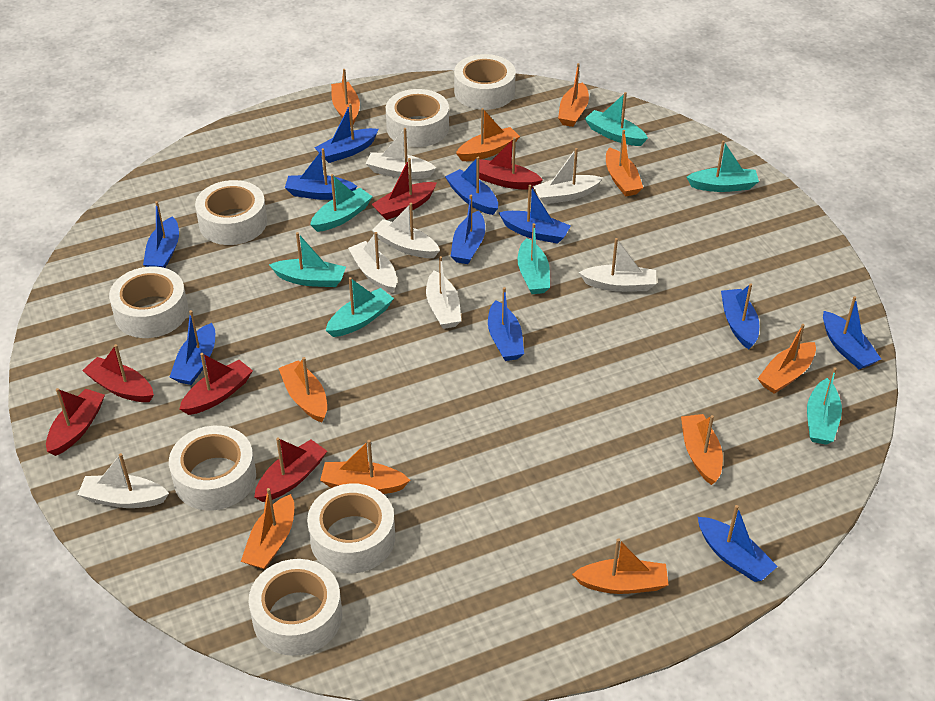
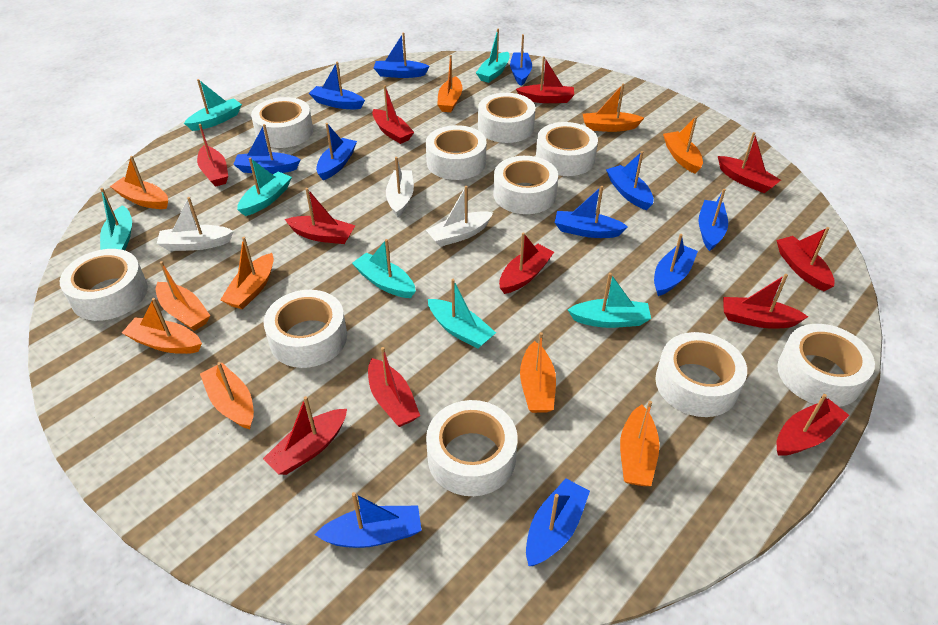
red boat: [46,388,105,456] [82,344,154,402] [179,353,253,415] [254,437,327,502] [371,158,437,220] [479,137,543,190] = 6 -> [197,124,228,187] [263,396,347,475] [285,188,356,244] [368,347,420,427] [372,86,414,144] [499,232,554,294] [516,56,574,103] [718,132,781,193] [723,274,808,329] [776,227,835,291] [777,394,849,456] = 11
white boat: [78,453,169,508] [348,232,397,293] [366,128,436,179] [372,203,440,258] [426,256,461,329] [533,148,603,204] [579,238,656,292] = 7 -> [157,197,234,251] [386,157,414,217] [426,186,493,247] = 3
white tape: [109,267,188,338] [169,426,256,510] [195,180,267,245] [249,559,342,656] [307,484,395,573] [386,89,449,147] [454,54,516,110] = 7 -> [60,249,148,321] [251,97,313,148] [264,290,347,368] [426,125,486,180] [426,400,518,496] [478,93,535,143] [493,156,558,214] [536,122,598,176] [655,332,747,417] [777,324,875,407] = 10

